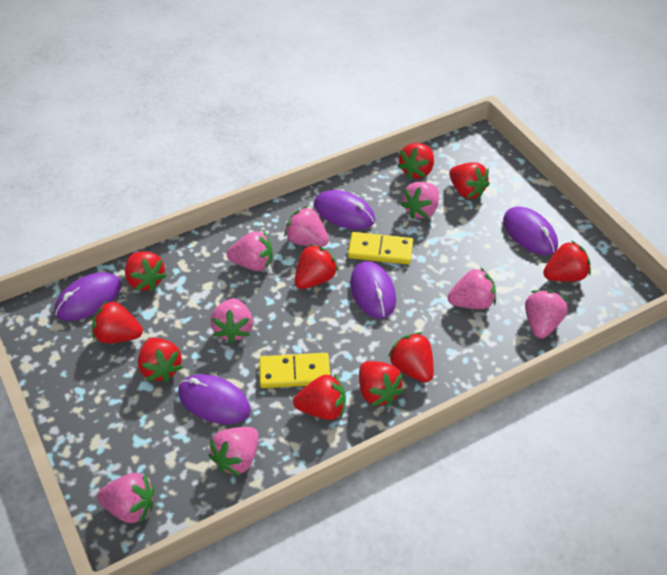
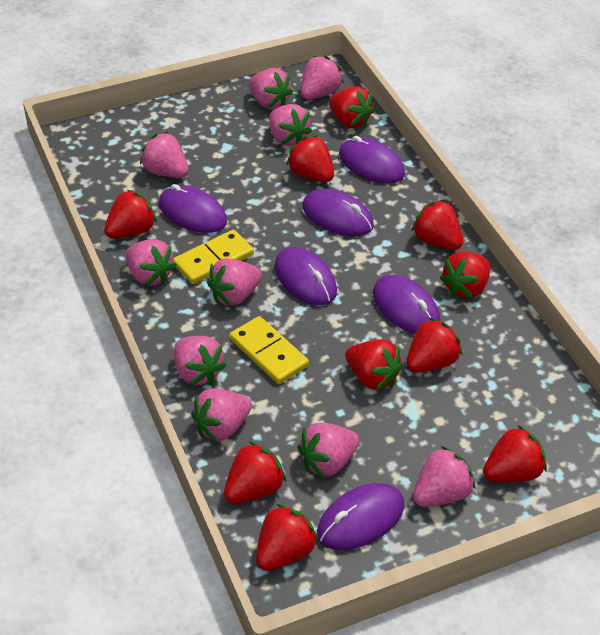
pink strawberry: [97,473,154,523] [209,427,259,476] [210,298,253,344] [227,231,273,271] [284,206,329,247] [400,182,439,219] [448,267,496,309] [525,290,568,338] = 8 -> [126,239,176,286] [140,132,188,178] [174,336,226,385] [191,389,252,442] [207,258,262,306] [249,68,293,109] [269,104,312,146] [298,423,359,478] [301,56,344,99] [413,446,476,507] = 10
purple mouse: [54,272,121,321] [178,374,251,424] [314,190,375,229] [350,261,396,319] [503,207,558,255] = 5 -> [159,184,227,233] [275,247,337,305] [302,189,374,236] [317,483,404,550] [339,136,405,184] [373,275,440,334] = 6

